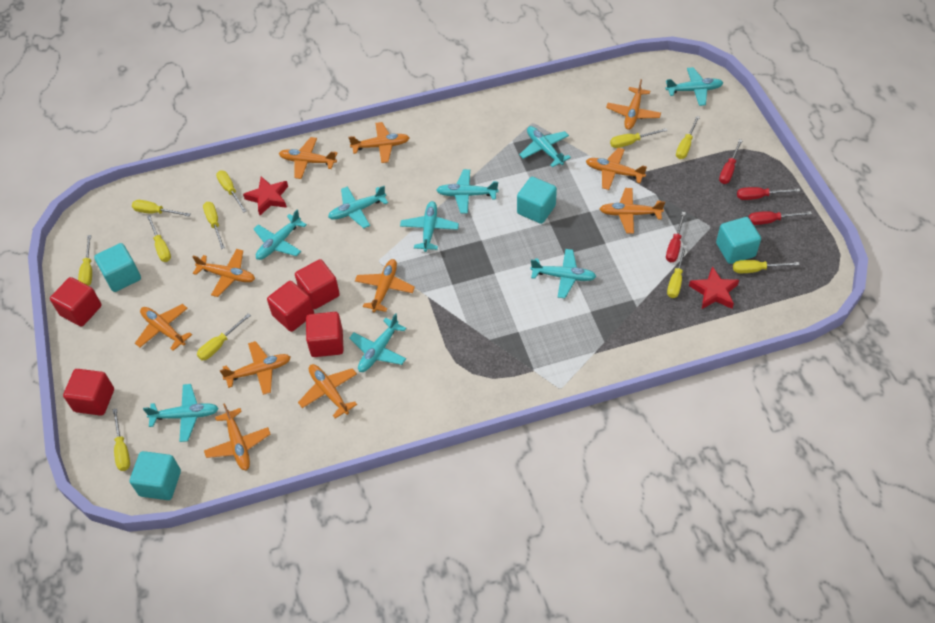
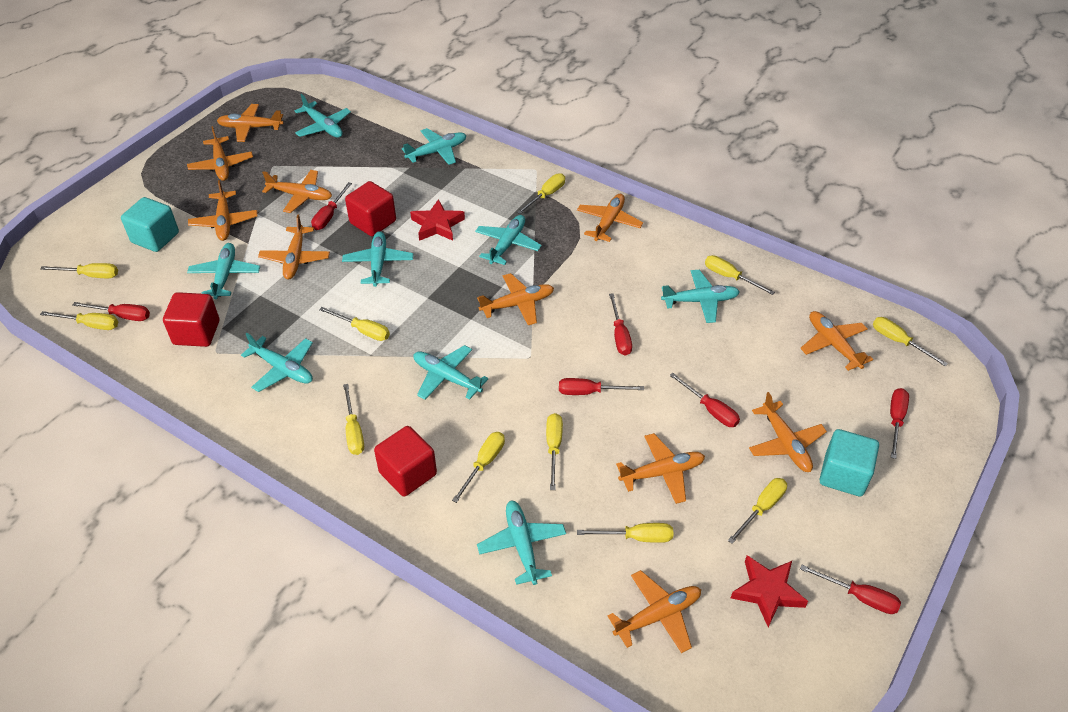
red cube: [50,277,101,327] [63,369,114,416] [267,281,314,332] [295,259,340,309] [306,312,344,357] = 5 -> [163,292,219,347] [345,181,396,236] [374,426,437,497] = 3
red screwdriver: [666,212,686,262] [719,139,743,184] [737,187,800,200] [748,211,812,225] = 4 -> [72,302,150,321] [311,182,352,230] [559,378,644,395] [609,293,632,356] [669,373,740,427] [800,565,901,614] [890,388,909,459] = 7
turquoise cube: [94,243,141,292] [130,451,181,500] [517,177,557,224] [716,217,761,264] = 4 -> [121,197,179,252] [820,429,879,496] = 2

